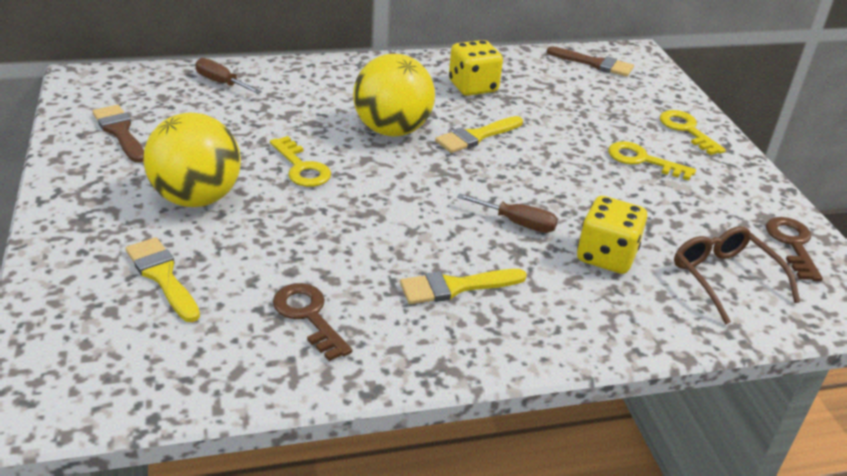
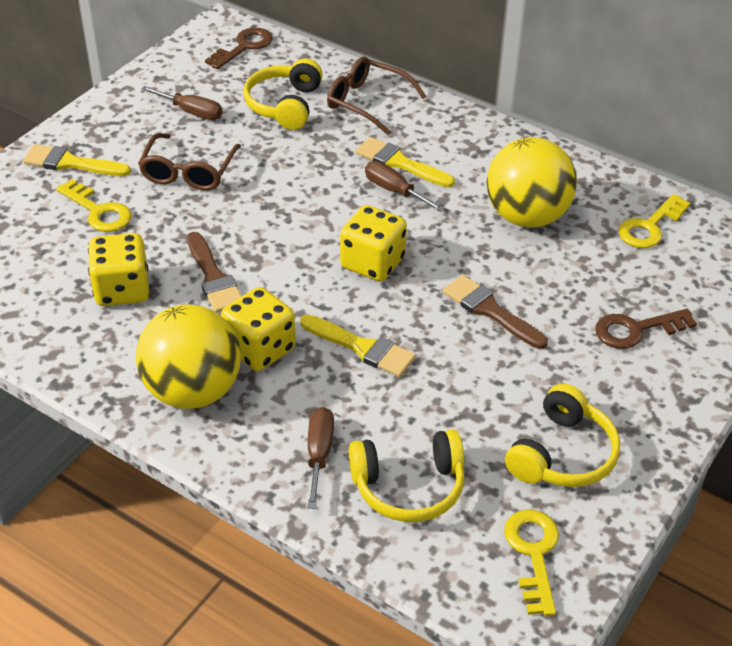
brown glasses: [674,226,800,324] = 1 -> [138,133,241,191] [327,57,426,135] = 2
brown screwdriver: [195,58,262,94] [457,193,558,233] = 2 -> [141,86,222,120] [307,407,334,509] [365,161,445,212] = 3
yellow dice: [449,40,503,96] [577,196,647,274] = 2 -> [88,233,149,306] [221,287,296,371] [340,205,407,282] = 3
yellow headphones: none = 0 -> [243,58,323,130] [349,429,465,522] [505,383,620,487] = 3

